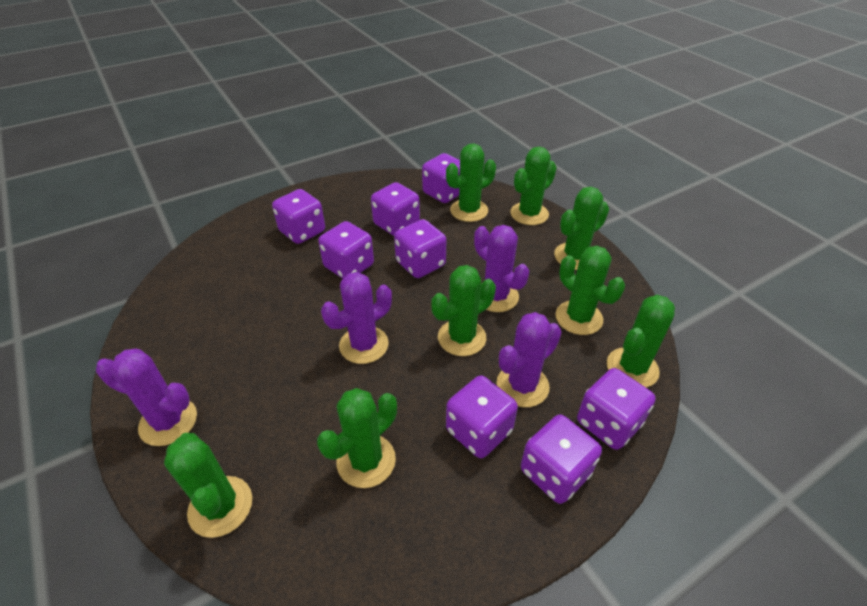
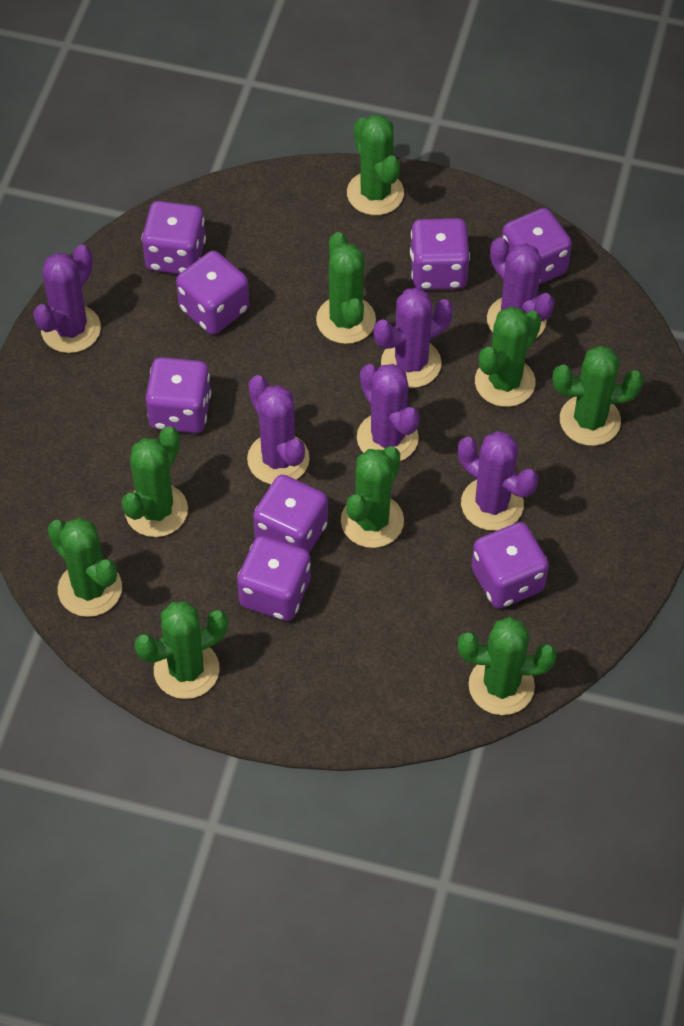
green cactus: [164,433,252,538] [317,388,397,488] [431,265,496,356] [446,143,496,222] [510,147,557,225] [554,187,609,270] [555,246,625,335] [607,295,675,388] = 8 -> [47,518,122,617] [122,426,188,537] [134,601,228,699] [316,232,376,344] [341,446,404,548] [347,115,404,215] [458,617,557,715] [475,307,541,407] [553,346,644,446] = 9
purple cactus: [96,349,197,446] [321,272,392,364] [474,225,529,312] [496,312,561,407] = 4 -> [33,245,101,353] [247,375,310,484] [357,364,419,461] [374,288,453,388] [458,431,538,531] [487,237,554,337] = 6

